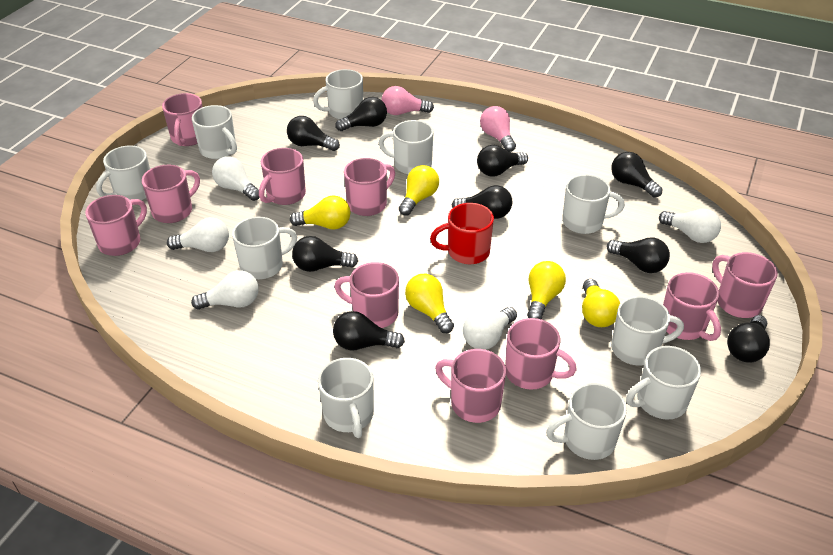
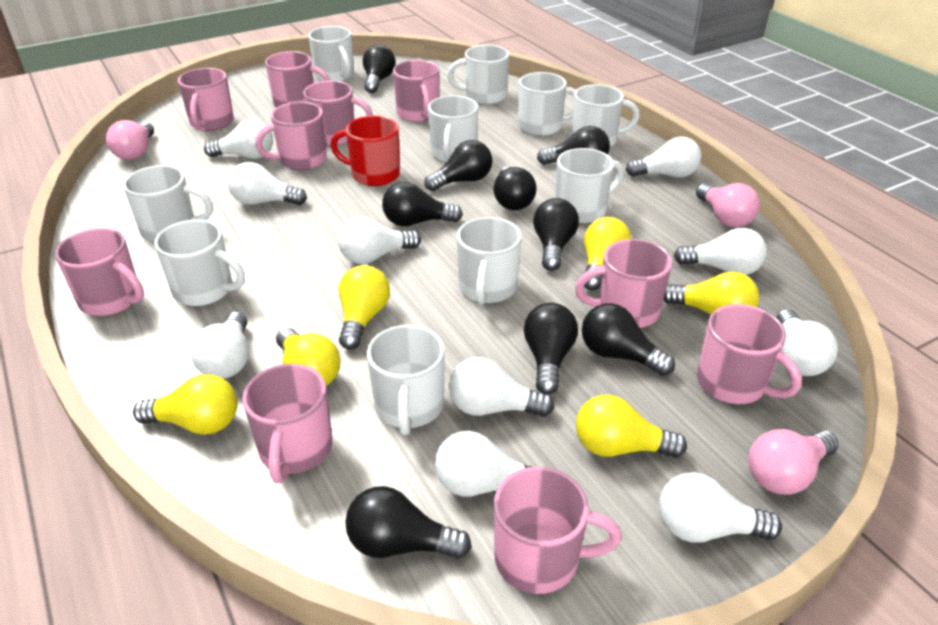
pink light bulb: [382,86,434,115] [480,106,516,152] = 2 -> [106,120,154,160] [696,183,760,228] [749,429,839,495] = 3
white light bulb: [167,217,229,252] [191,270,259,310] [212,157,260,201] [463,307,517,350] [659,208,721,243] = 5 -> [191,311,249,379] [204,119,273,159] [228,162,307,205] [338,217,421,264] [435,431,532,497] [449,357,554,417] [626,137,701,178] [659,472,782,543] [674,228,767,275] [776,309,838,376] = 10
yellow light bulb: [290,195,350,230] [399,165,439,216] [405,274,454,333] [527,261,566,319] [582,279,620,327] = 5 -> [133,374,238,435] [276,328,341,386] [339,265,390,350] [576,394,687,458] [584,217,631,290] [664,271,759,315] = 6

